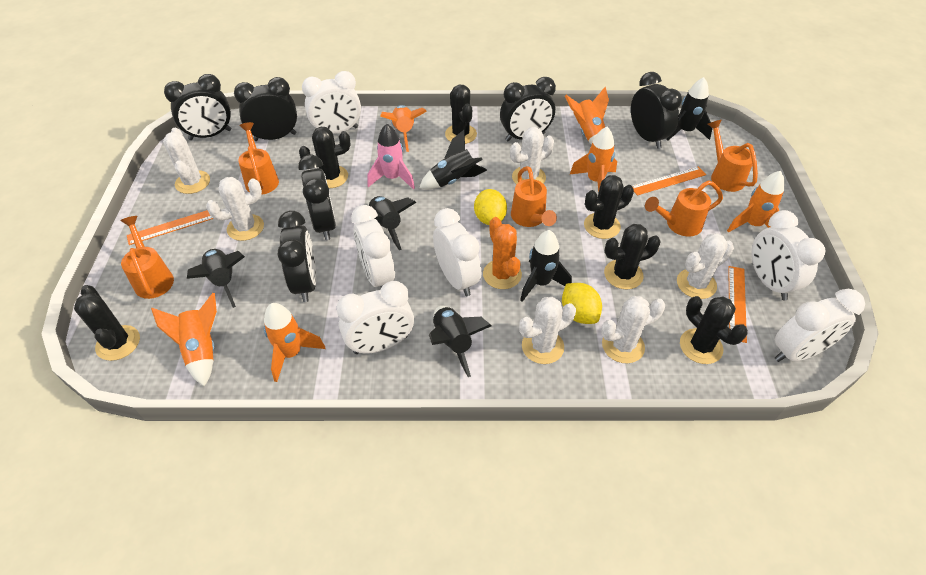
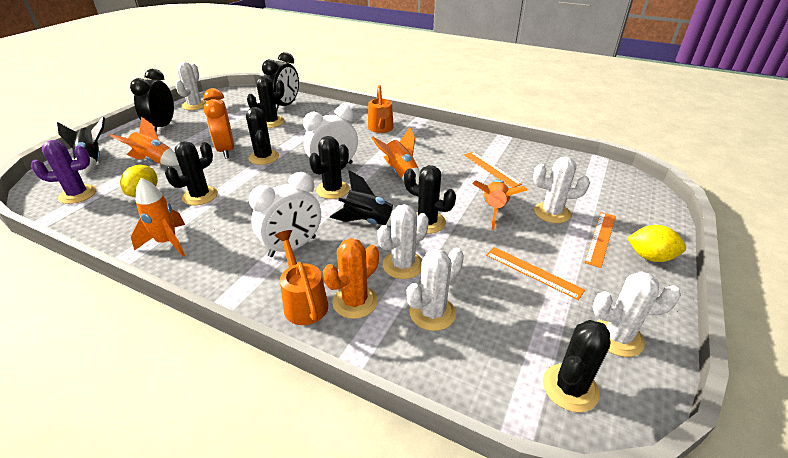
black clock: [164,74,231,140] [234,77,297,141] [278,211,316,302] [298,155,336,240] [500,77,556,141] [631,72,682,149] = 6 -> [130,69,174,134] [262,52,299,111] = 2
black rocket: [187,249,245,308] [369,196,416,250] [420,130,487,189] [429,306,492,377] [520,230,572,302] [666,77,713,141] = 6 -> [57,117,105,175] [330,170,396,226] = 2
orange clock: none = 0 -> [203,88,234,159] = 1
orange rocket: [151,293,217,386] [264,303,325,382] [380,105,427,152] [565,87,609,145] [570,127,617,192] [727,171,785,233] = 6 -> [110,117,179,166] [131,178,185,257] [372,126,420,185] [472,180,527,230] = 4
orange watering can: [120,216,174,299] [238,122,279,195] [511,166,557,227] [645,180,723,237] [708,120,758,192] = 5 -> [274,230,328,325] [368,85,394,133] = 2
pink rocket: [367,124,415,190] = 1 -> none = 0
purple cactus: none = 0 -> [31,140,96,204] = 1
white cactus: [163,128,210,194] [206,177,264,241] [510,127,554,184] [519,297,576,364] [601,296,665,363] [677,233,734,299] = 6 -> [175,62,207,110] [377,204,429,279] [407,248,464,331] [533,157,590,223] [593,271,681,357] = 5
white clock: [302,71,361,134] [336,281,414,354] [351,205,395,287] [433,208,481,296] [752,210,825,300] [775,289,865,362] = 6 -> [249,172,321,257] [303,105,358,164] = 2

